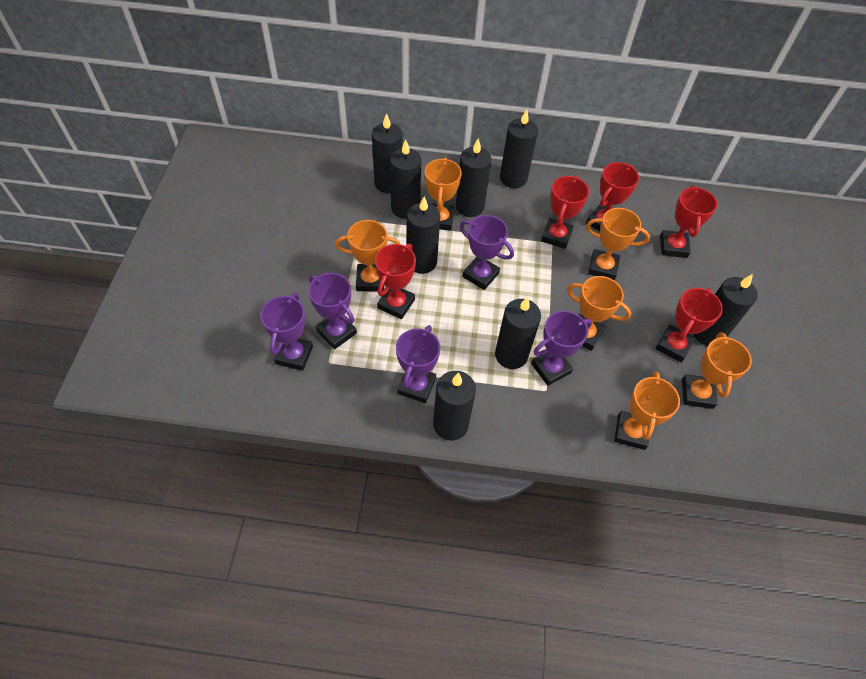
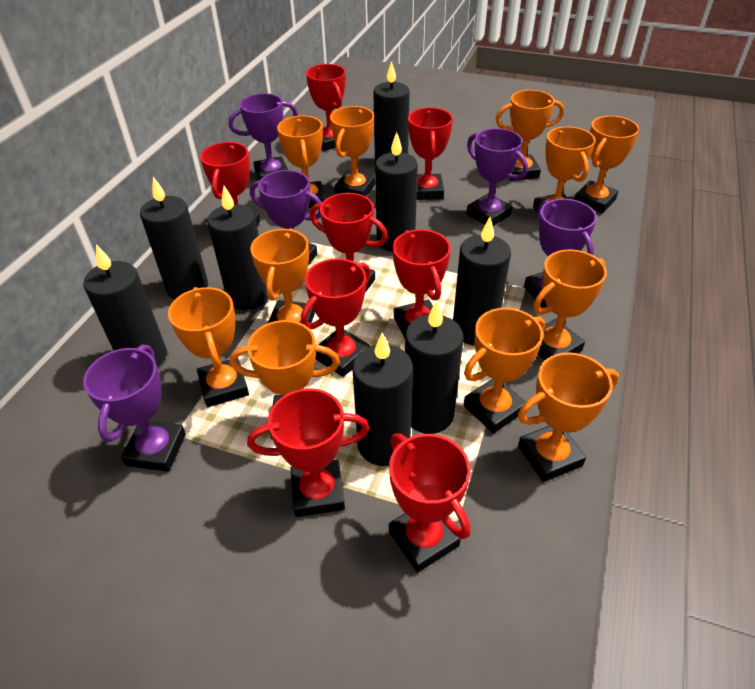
orange trophy: [335,220,400,292] [425,157,462,231] [567,276,631,351] [586,208,650,280] [614,372,680,450] [682,332,752,409] = 6 -> [168,287,249,407] [230,320,340,439] [250,228,315,323] [277,116,325,208] [330,106,375,197] [464,308,545,433] [495,90,564,181] [518,352,619,482] [533,126,596,212] [533,249,607,360] [574,116,639,213] = 11
red trophy: [375,244,416,319] [541,175,589,249] [586,162,639,231] [655,288,723,362] [660,185,718,258] = 5 -> [200,142,260,226] [247,388,370,517] [301,258,371,377] [306,64,346,151] [310,193,388,293] [389,433,471,572] [393,229,451,338] [408,107,453,200] = 8

